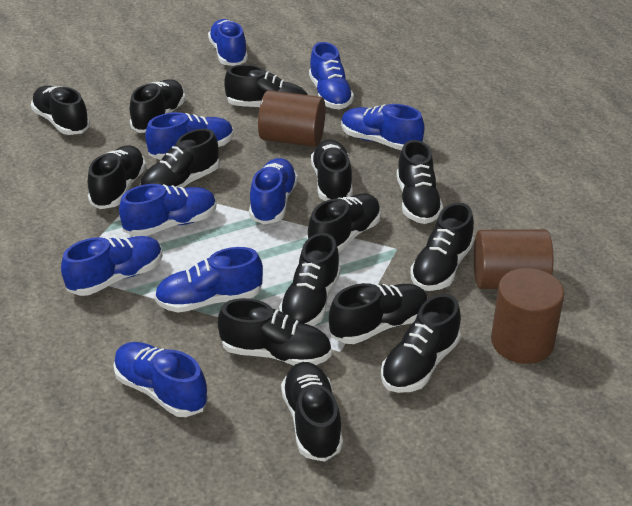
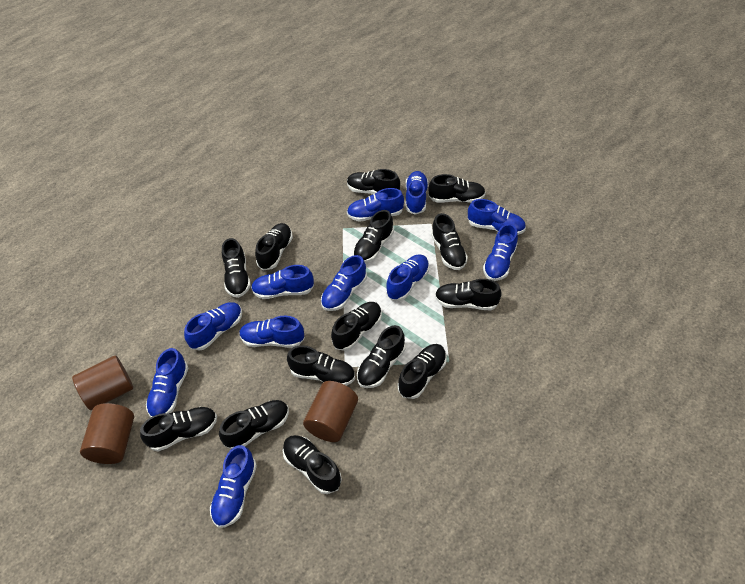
blue shoe: [61,236,163,296] [113,342,208,417] [119,184,216,236] [145,112,233,160] [154,247,263,312] [208,19,248,66] [249,158,298,224] [309,42,354,109] [341,104,425,150] = 9 -> [146,348,188,417] [184,302,242,351] [210,445,257,528] [239,316,305,348] [251,265,314,299] [321,255,367,311] [347,188,404,222] [386,254,430,301] [405,171,428,215] [468,199,526,235] [483,224,518,281] = 11

